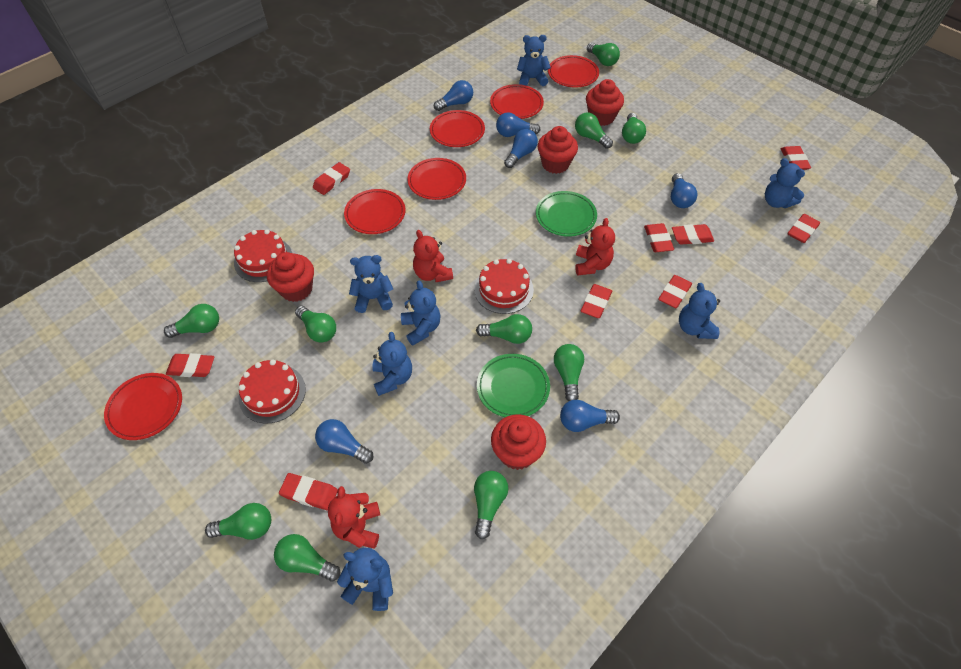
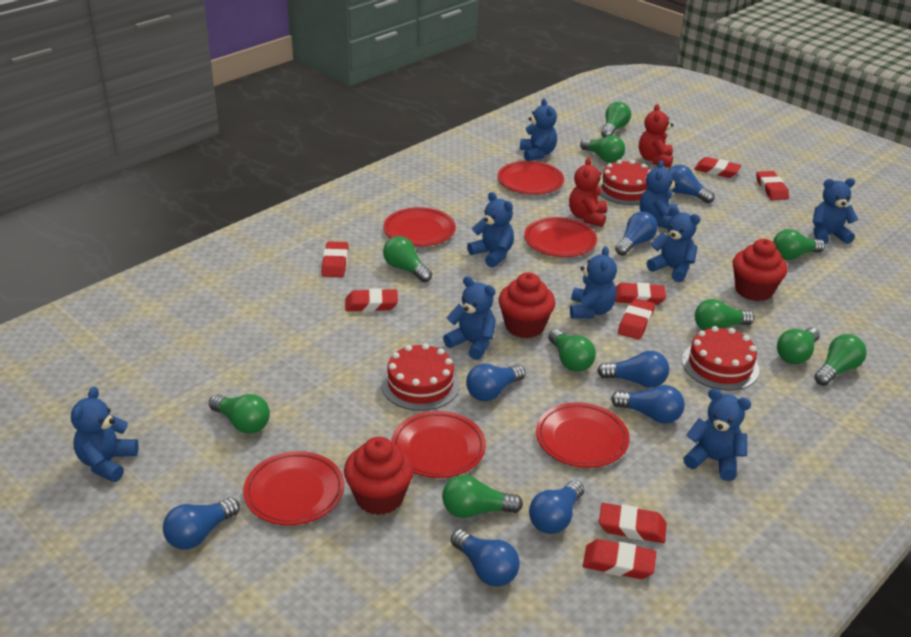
blue light bulb: [315,419,373,464] [434,80,473,111] [496,112,540,137] [504,129,538,168] [560,400,620,432] [671,173,697,208] = 6 -> [163,498,240,550] [451,529,520,587] [466,364,525,401] [529,480,584,534] [597,351,669,388] [611,385,685,424] [615,212,658,256] [668,165,715,203] = 8
blue teddy bear: [337,547,393,611] [349,255,393,313] [372,332,412,396] [401,281,441,346] [517,35,551,86] [679,283,720,339] [765,158,805,208] = 7 -> [71,387,139,482] [443,276,496,360] [467,192,514,267] [520,98,557,161] [570,246,617,319] [640,160,678,229] [647,206,700,282] [683,388,751,481] [813,178,858,244] = 9
green plate: [477,354,550,417] [536,191,597,237] = 2 -> none = 0
red cupcake: [267,252,314,302] [491,414,546,470] [537,126,578,174] [586,79,624,126] = 4 -> [344,437,414,515] [498,272,556,338] [733,239,787,301] = 3
red eraser: [166,353,215,377] [279,473,338,511] [313,162,350,195] [581,284,612,318] [644,223,674,252] [658,275,692,308] [672,224,714,245] [781,146,811,170] [788,214,820,243] = 9 -> [322,242,349,277] [345,288,398,312] [583,539,656,579] [599,503,667,543] [615,283,666,305] [618,298,655,340] [694,157,741,178] [756,171,789,200] = 8
red teddy bear: [328,486,380,549] [413,230,453,282] [575,218,615,275] = 3 -> [569,157,607,227] [639,104,673,167] = 2

